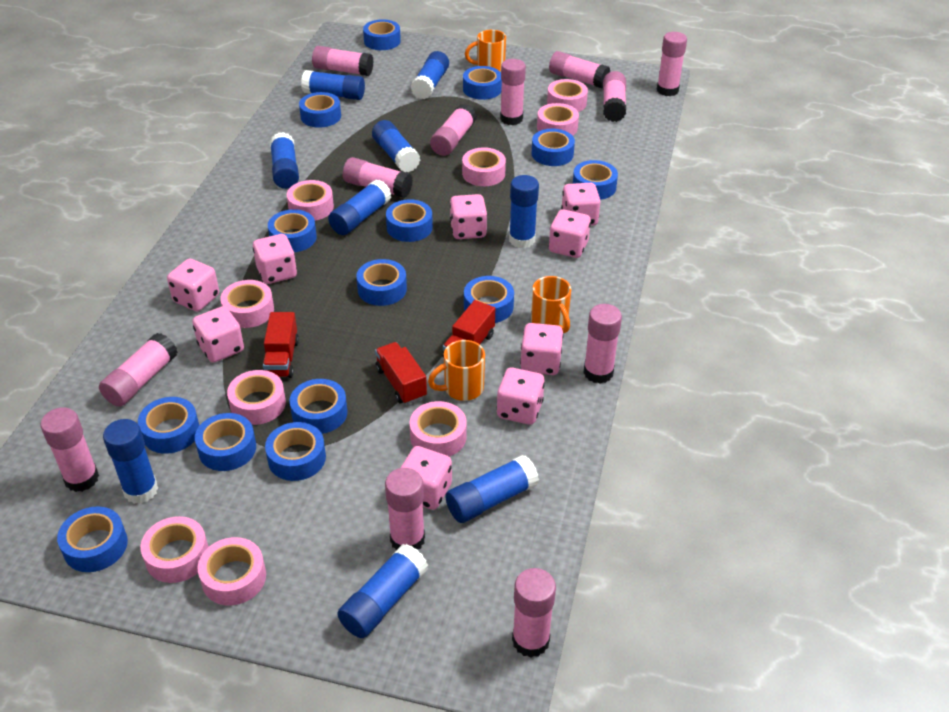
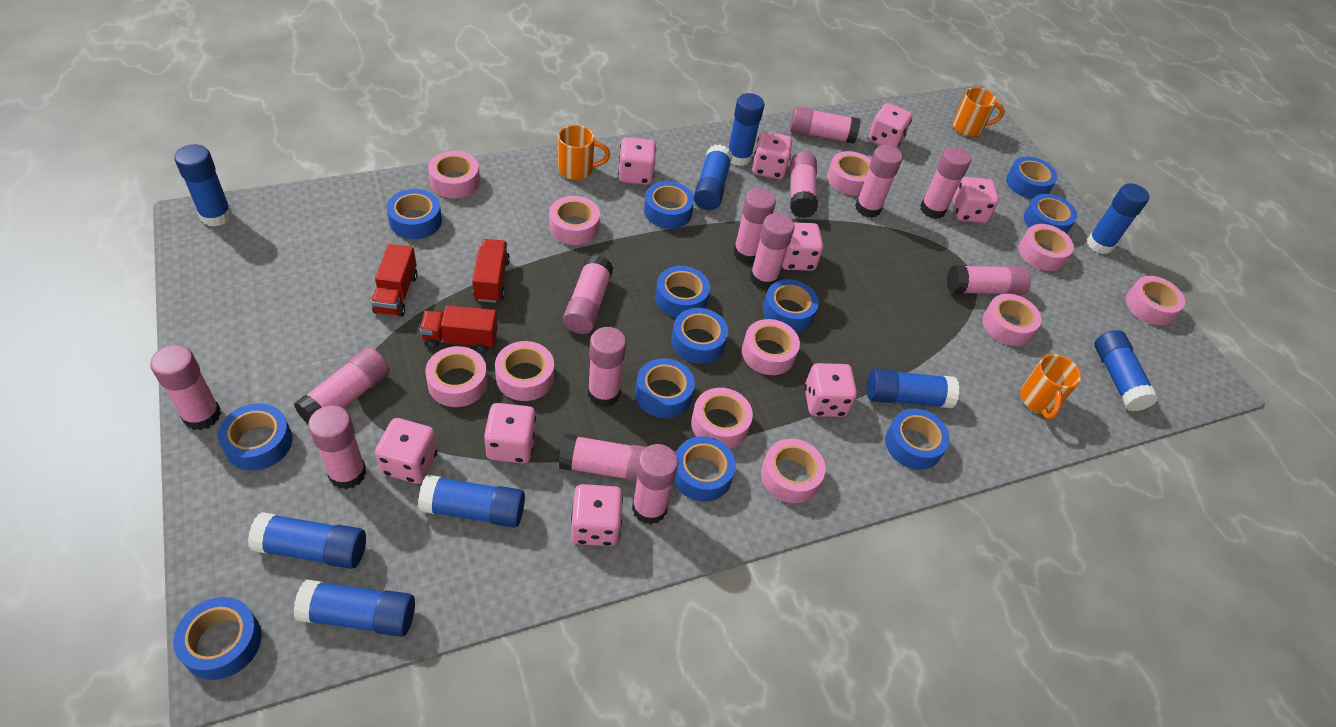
blue tape: [57,507,128,572] [138,397,199,454] [195,413,256,471] [265,422,326,481] [268,209,317,252] [289,379,348,434] [299,92,341,128] [356,259,407,306] [363,19,401,50] [386,199,433,242] [463,66,502,100] [464,276,514,323] [532,129,575,166] [573,160,618,200] = 14 -> [173,597,262,680] [218,403,292,471] [387,189,442,239] [635,358,695,418] [644,181,694,229] [655,266,710,318] [671,308,728,364] [674,436,736,502] [763,279,819,332] [885,408,950,470] [1006,157,1057,199] [1024,194,1077,234] = 12
pink glue stick: [41,408,99,492] [99,333,178,407] [312,46,374,76] [343,157,413,198] [385,468,425,550] [430,104,477,156] [500,59,526,125] [512,568,556,658] [549,51,611,88] [583,304,622,383] [603,71,626,122] [657,32,687,96] = 12 -> [150,345,221,430] [294,347,390,424] [308,405,366,489] [559,434,646,482] [563,255,613,334] [588,327,626,407] [632,444,678,525] [733,188,776,264] [750,213,795,289] [790,106,861,144] [790,151,818,218] [855,145,903,218] [920,147,971,219] [947,265,1031,295] = 14
pink tape: [140,516,209,583] [198,537,266,605] [220,280,274,328] [227,370,286,425] [287,180,334,221] [410,401,467,456] [462,147,506,186] [537,103,579,136] [547,79,588,112] = 9 -> [425,346,488,407] [428,151,480,198] [495,341,554,401] [549,196,600,245] [691,388,753,449] [742,319,800,375] [761,439,826,503] [827,151,871,195] [982,294,1041,346] [1018,224,1074,271] [1125,276,1185,325] = 11

